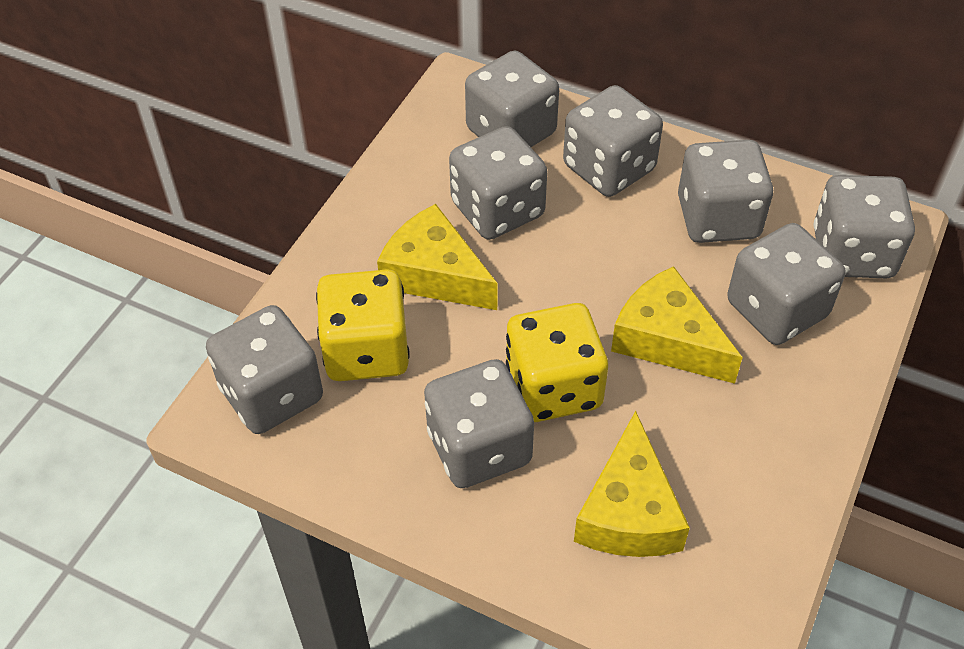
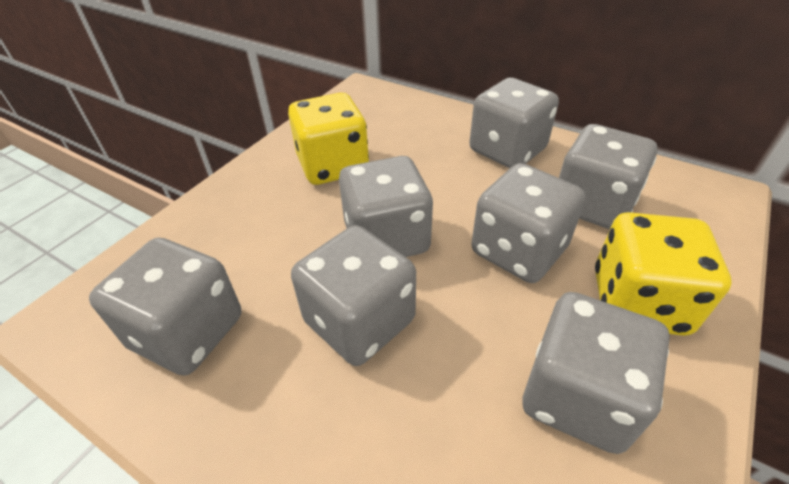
grey dice: [206,305,323,434] [424,359,534,488] [449,126,547,240] [465,51,559,147] [563,85,663,197] [678,140,773,243] [727,223,845,345] [814,175,915,278] = 8 -> [89,238,241,376] [291,225,416,366] [339,156,433,257] [469,78,559,168] [471,163,586,283] [523,292,670,454] [559,124,658,229] = 7
yellow cheese: [377,204,498,310] [574,411,690,557] [611,266,743,384] = 3 -> none = 0

